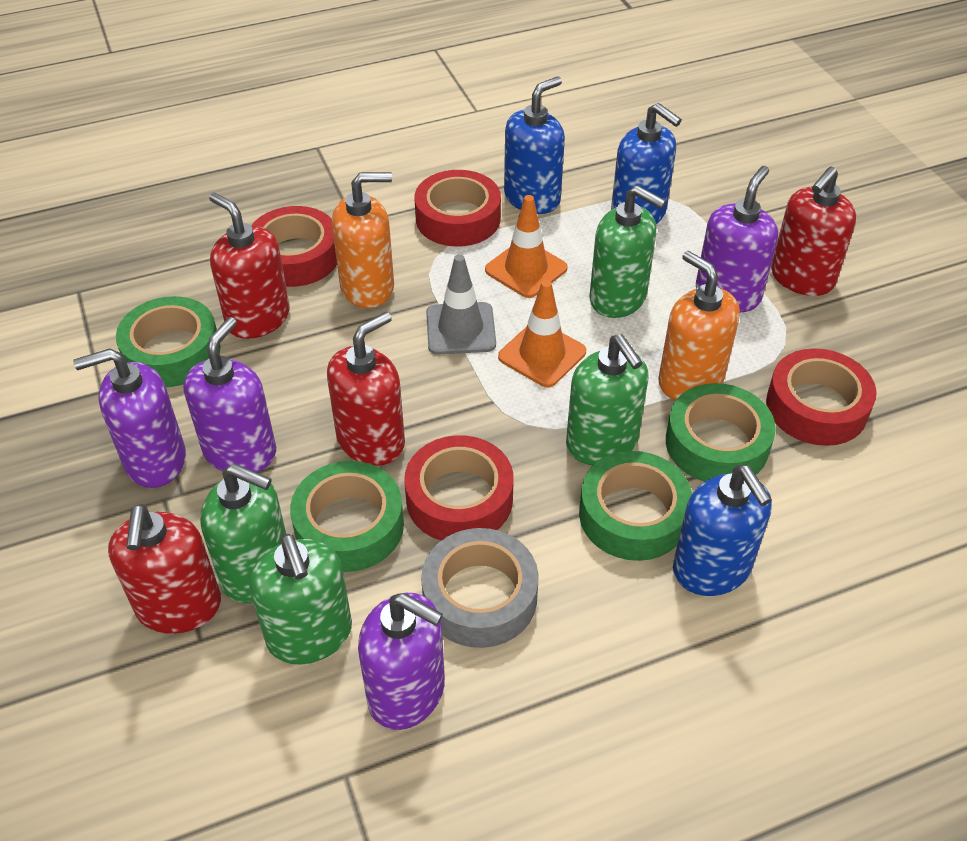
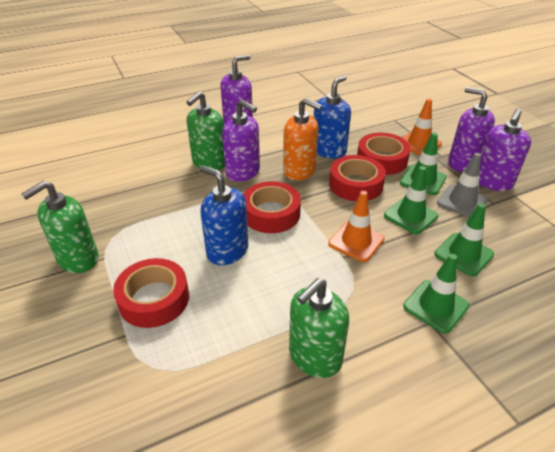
blue soap dispenser: [504,76,565,214] [611,103,682,224] [673,465,772,596] = 3 -> [200,165,248,265] [314,75,351,159] = 2
green soap dispenser: [200,464,286,603] [249,534,352,665] [566,334,649,465] [589,185,666,318] = 4 -> [21,181,99,273] [187,91,225,170] [289,278,349,378] = 3
green tape: [116,296,221,387] [290,461,404,572] [579,451,692,561] [666,383,776,482] = 4 -> none = 0
green traffic cone: none = 0 -> [384,166,439,234] [400,132,446,195] [403,254,469,334] [435,203,494,276] = 4
grey tape: [421,528,539,648] = 1 -> none = 0
orange soap dispenser: [332,172,394,308] [658,251,740,400] = 2 -> [283,98,322,181] = 1
red soap dispenser: [108,504,221,634] [209,193,290,339] [327,312,405,466] [771,166,856,296] = 4 -> none = 0

